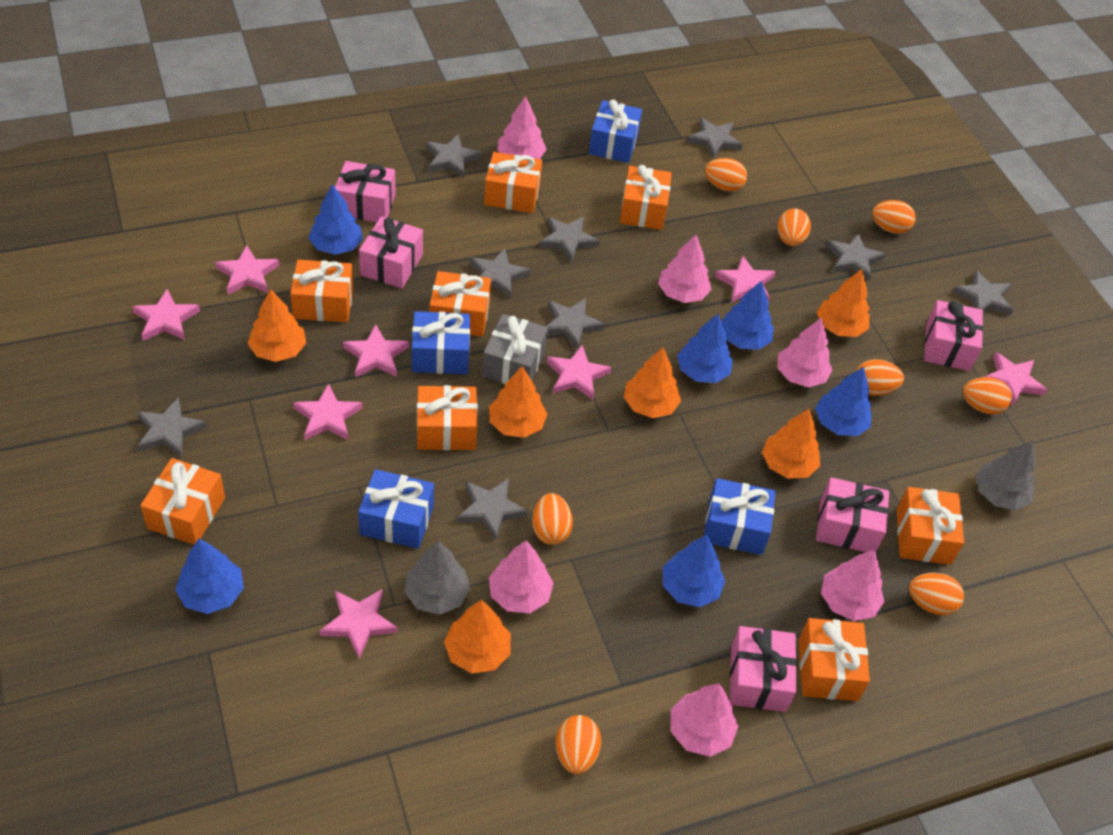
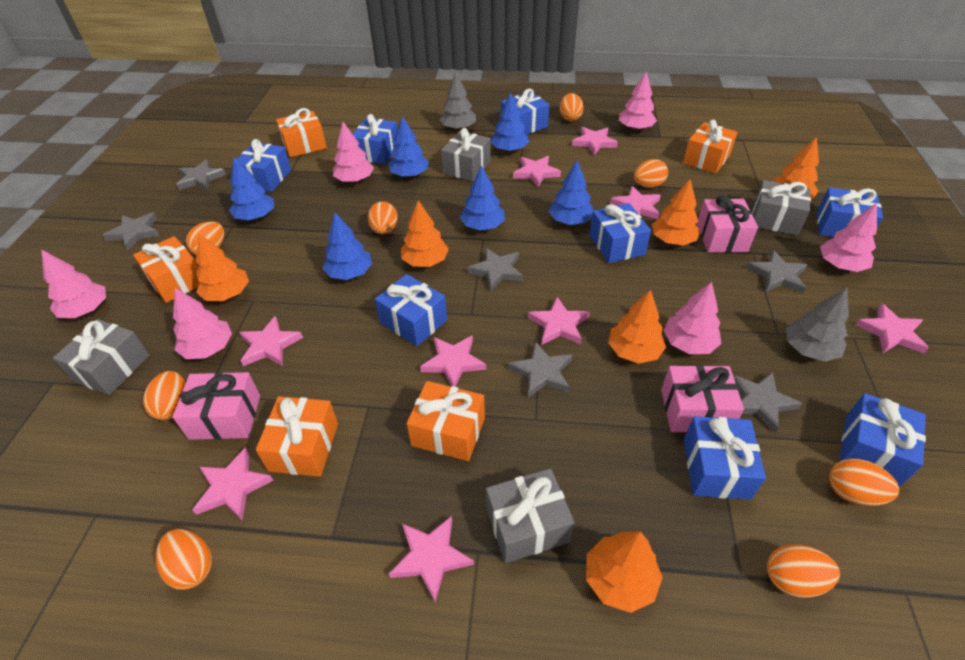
blue gift: [358,469,434,549] [412,311,470,374] [589,99,642,163] [704,478,776,555] = 4 -> [232,139,291,192] [353,114,398,165] [375,274,447,346] [501,89,549,134] [589,203,651,263] [684,416,766,500] [817,187,883,237] [839,393,926,487] = 8
grey gift: [482,314,548,384] = 1 -> [53,319,149,395] [441,128,491,181] [486,468,575,563] [752,180,811,235] = 4
grey star: [137,397,207,457] [426,134,482,178] [457,478,528,541] [470,249,531,298] [539,217,599,263] [546,298,605,350] [687,118,743,159] [826,233,886,281] [953,270,1013,316] = 9 -> [103,213,160,250] [176,160,226,191] [467,248,523,291] [508,341,572,398] [733,372,803,433] [746,250,807,293] = 6
orange gift: [140,458,225,545] [290,260,353,322] [417,385,478,450] [430,271,491,337] [484,152,542,213] [620,165,672,230] [799,618,870,701] [897,487,964,565] = 8 -> [133,236,199,303] [256,396,338,477] [276,108,327,157] [407,381,485,461] [683,120,737,174] = 5
pink gift: [335,161,396,222] [359,216,423,288] [730,626,797,712] [816,477,889,552] [924,300,983,371] = 5 -> [173,372,260,440] [661,365,744,432] [697,195,758,253] = 3
pink star: [132,289,200,341] [215,245,280,295] [293,384,362,440] [320,589,398,659] [343,324,409,377] [546,345,611,400] [715,255,776,303] [984,352,1047,406] = 8 -> [192,447,273,520] [239,316,303,366] [389,516,474,602] [420,335,486,387] [513,156,561,187] [528,297,589,345] [572,127,618,155] [610,186,661,219] [856,303,929,354] = 9

